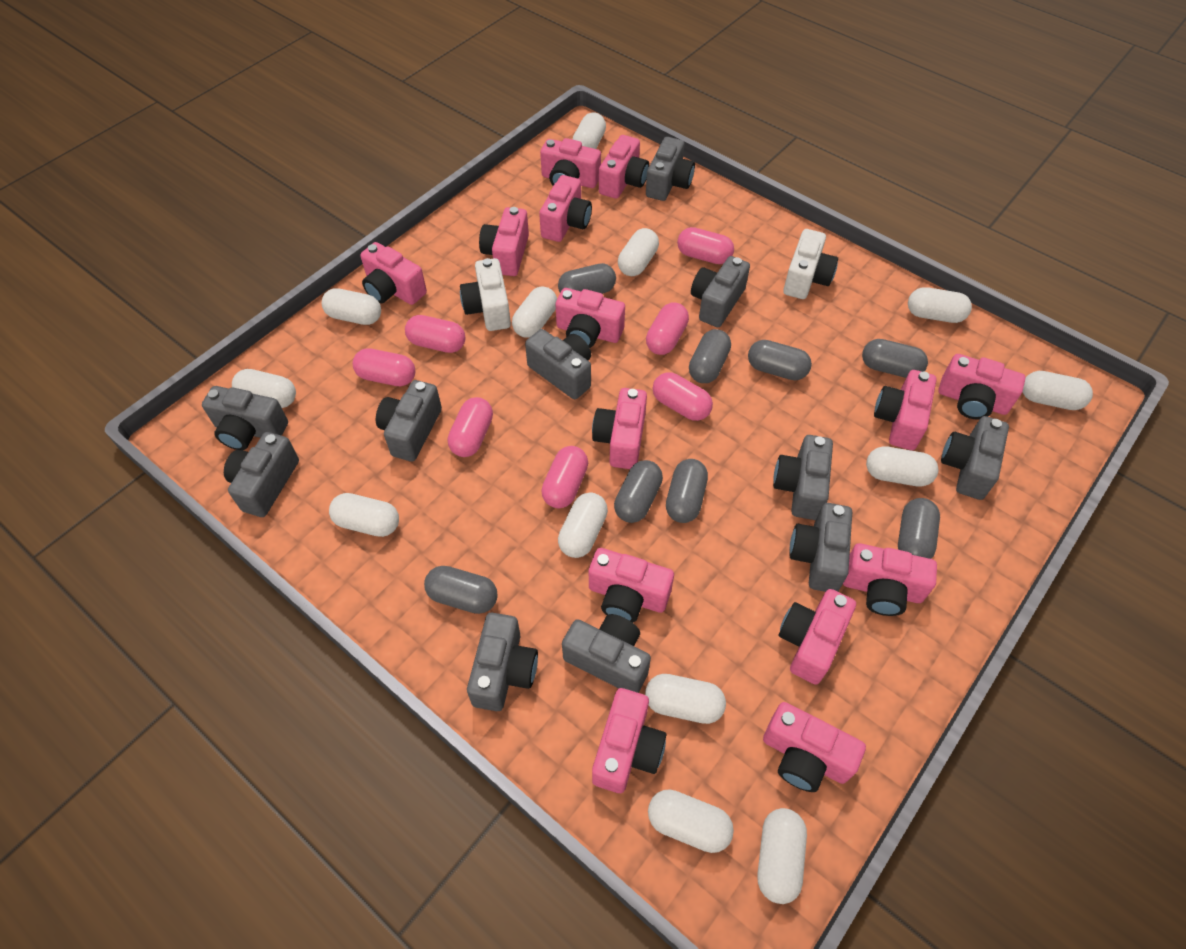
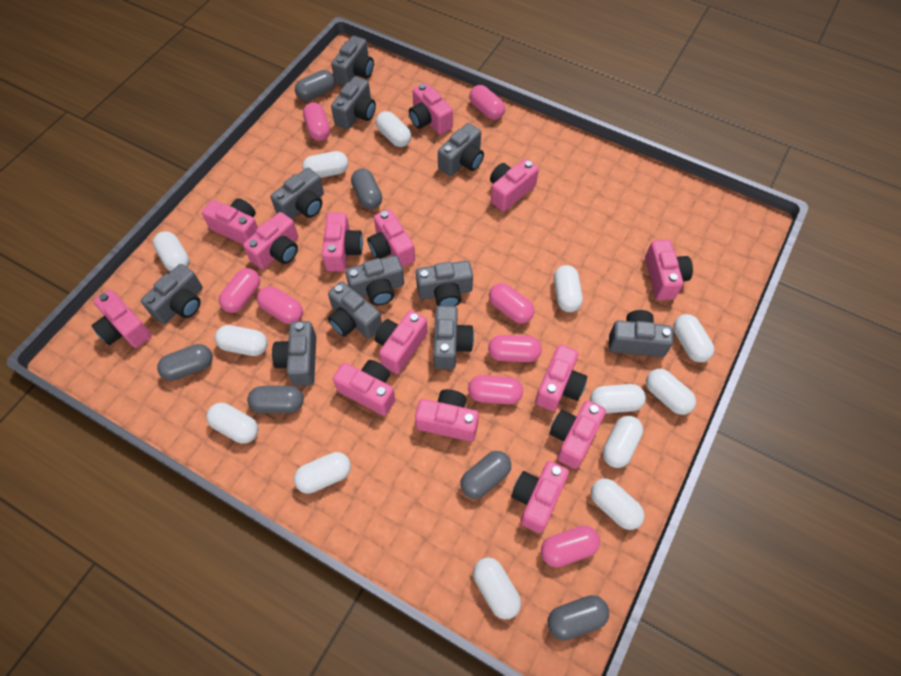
grey capsule: [424,566,498,614] [558,263,616,294] [614,460,663,523] [666,459,708,523] [689,329,731,383] [748,340,812,380] [862,339,928,378] [898,498,940,559] = 8 -> [157,344,213,381] [247,386,304,413] [295,70,335,101] [351,169,382,209] [460,451,511,499] [547,595,609,641] = 6
pink capsule: [353,348,415,386] [405,315,465,353] [448,397,493,457] [541,446,588,508] [646,302,689,355] [653,372,713,421] [677,227,734,264] = 7 -> [219,268,260,313] [257,286,303,324] [303,102,330,141] [468,375,523,404] [469,85,505,120] [488,335,542,362] [489,283,534,324] [541,526,600,567] = 8
white camera: [460,258,511,331] [783,229,838,299] = 2 -> none = 0

